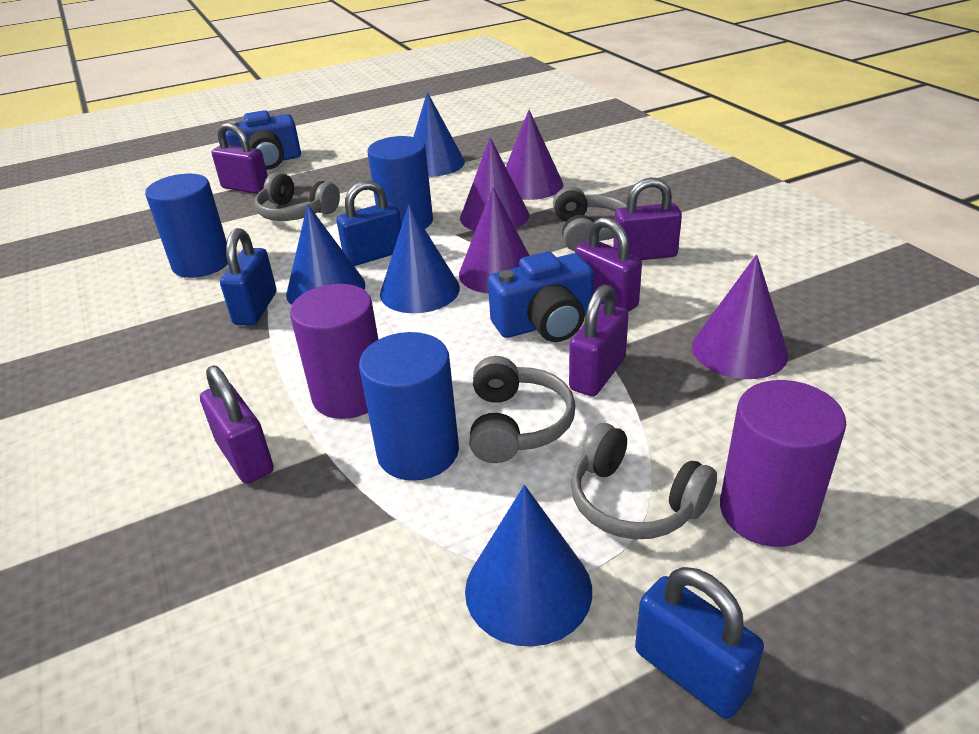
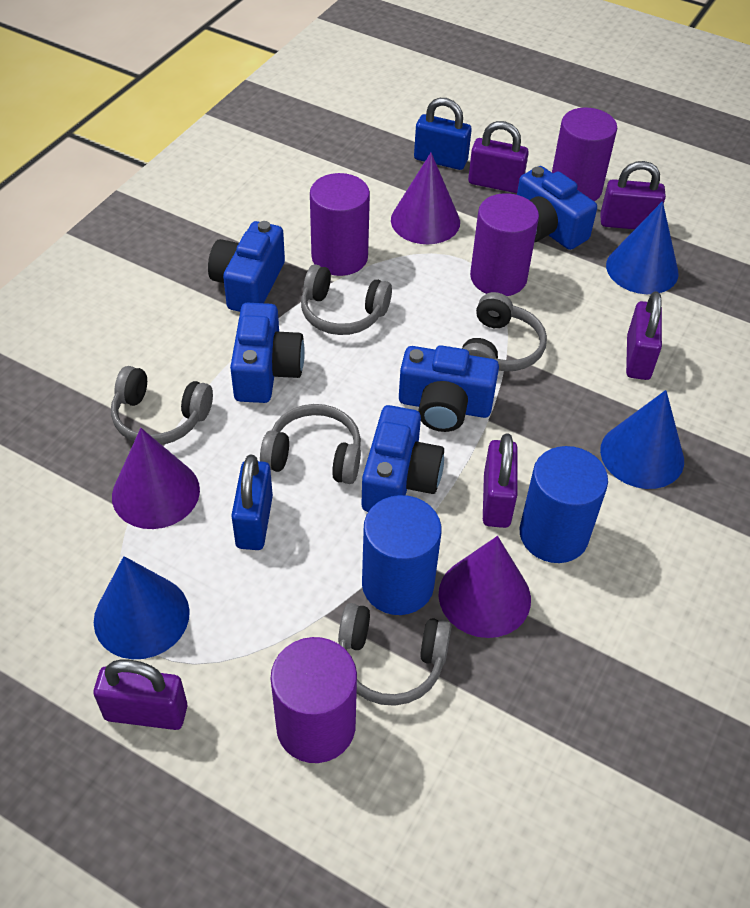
blue camera: [225,110,301,170] [488,252,594,342] = 2 -> [208,221,285,312] [230,303,305,403] [362,405,444,512] [399,345,499,432] [517,166,597,250] = 5
blue cone: [286,204,365,305] [380,205,460,313] [413,92,465,177] [465,485,592,647] = 4 -> [94,556,190,659] [600,390,684,489] [606,201,679,294] = 3
blue cylinder: [145,174,228,278] [359,332,459,481] [367,136,433,229] = 3 -> [362,495,442,615] [520,446,608,563] = 2
blue padlock: [220,228,277,325] [336,180,401,266] [635,567,764,719] = 3 -> [231,455,273,550] [414,98,472,170] = 2
grey headphones: [255,172,340,221] [469,356,576,463] [553,187,627,251] [571,423,717,539] = 4 -> [111,366,213,445] [260,404,361,484] [301,265,392,335] [338,603,451,706] [462,292,547,371] = 5
purple cone: [459,187,530,293] [460,137,529,231] [506,110,563,200] [692,254,788,379] = 4 -> [112,428,200,529] [391,153,460,244] [439,536,531,638] = 3
purple cylinder: [290,284,379,419] [720,380,846,547] = 2 -> [271,637,357,763] [310,173,370,276] [470,193,539,296] [552,108,617,201] = 4

